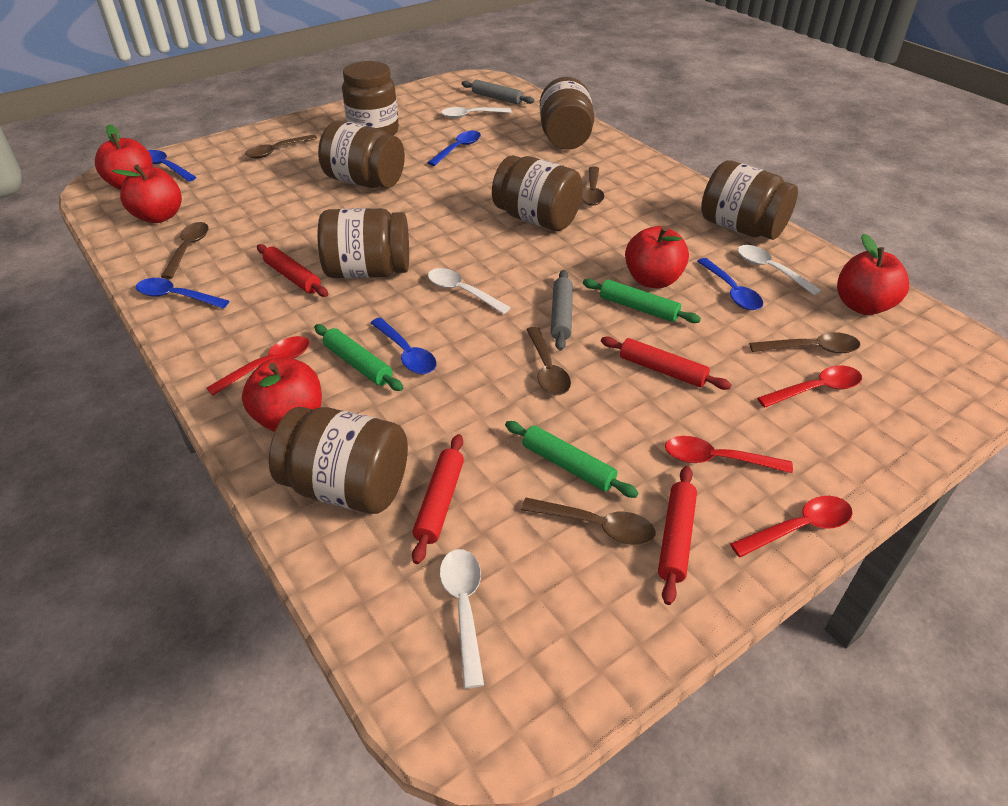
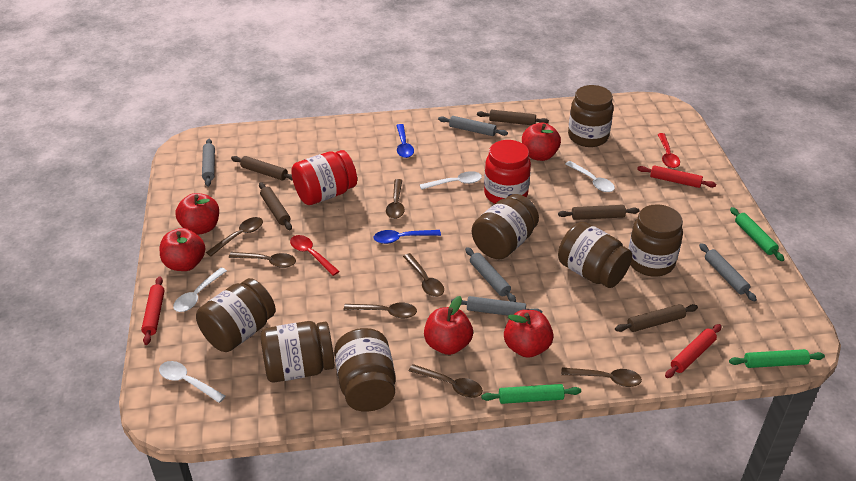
blue spoon: [136,278,229,308] [148,150,196,181] [370,318,437,374] [427,131,481,166] [697,258,763,310] = 5 -> [374,230,441,244] [396,124,414,158] = 2
brown rolling pin: none = 0 -> [231,156,293,181] [259,182,292,230] [477,109,549,125] [558,205,639,220] [615,304,698,332] = 5
brown spoon: [161,222,209,279] [245,135,318,159] [521,498,656,545] [526,327,571,395] [582,166,604,206] [749,332,860,353] = 6 -> [206,217,263,256] [229,252,296,268] [344,303,417,318] [386,179,405,219] [403,253,444,297] [409,364,483,398] [561,367,642,387] = 7
grey rolling pin: [462,80,535,105] [551,270,573,351] = 2 -> [202,139,215,187] [438,116,508,136] [451,296,542,316] [465,247,516,302] [699,243,757,302] = 5
red jar: none = 0 -> [291,150,357,205] [484,140,531,204] = 2
red rolling pin: [257,244,328,297] [412,434,464,564] [601,337,732,390] [658,466,697,605] = 4 -> [141,276,165,345] [637,165,716,188] [665,324,722,378] = 3
red spoon: [206,336,310,396] [665,436,793,473] [730,496,853,557] [757,366,862,408] = 4 -> [290,235,340,276] [658,133,680,168] = 2

